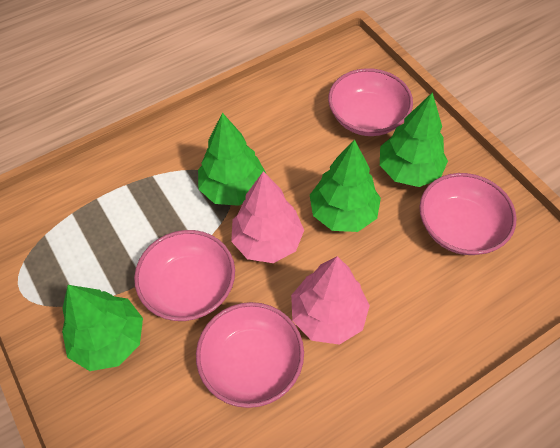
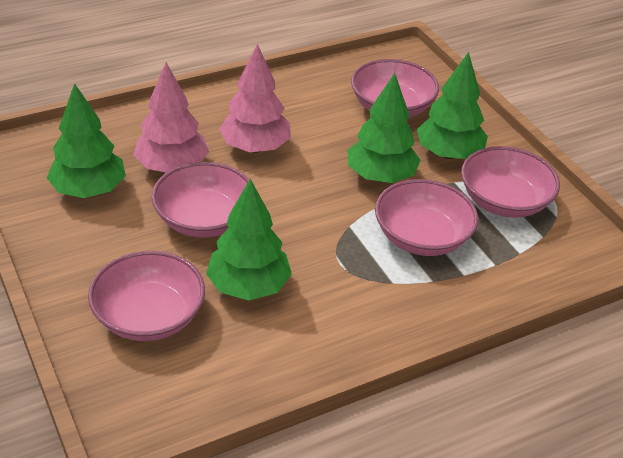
pink bowl: [134,230,235,321] [196,302,304,408] [328,68,413,136] [419,173,517,255] = 4 -> [88,251,205,341] [151,162,250,238] [351,59,439,118] [375,179,478,256] [461,146,560,218] = 5

